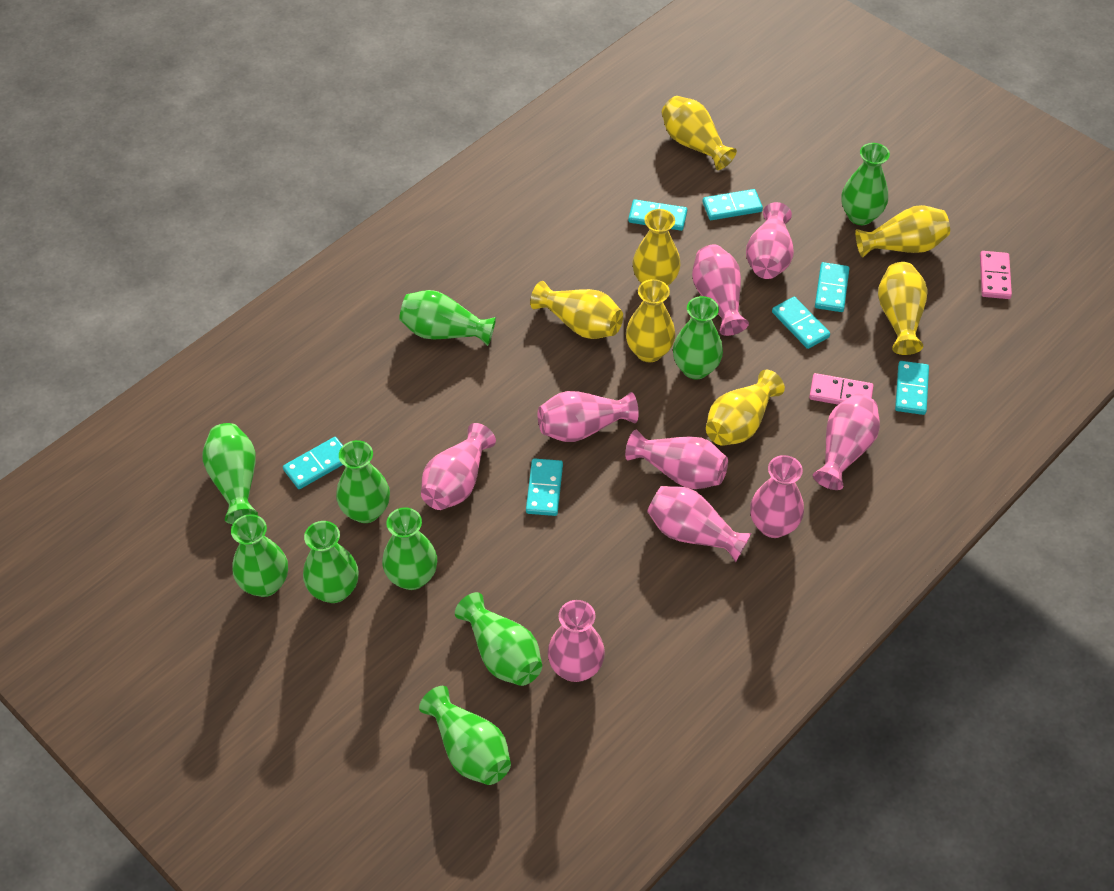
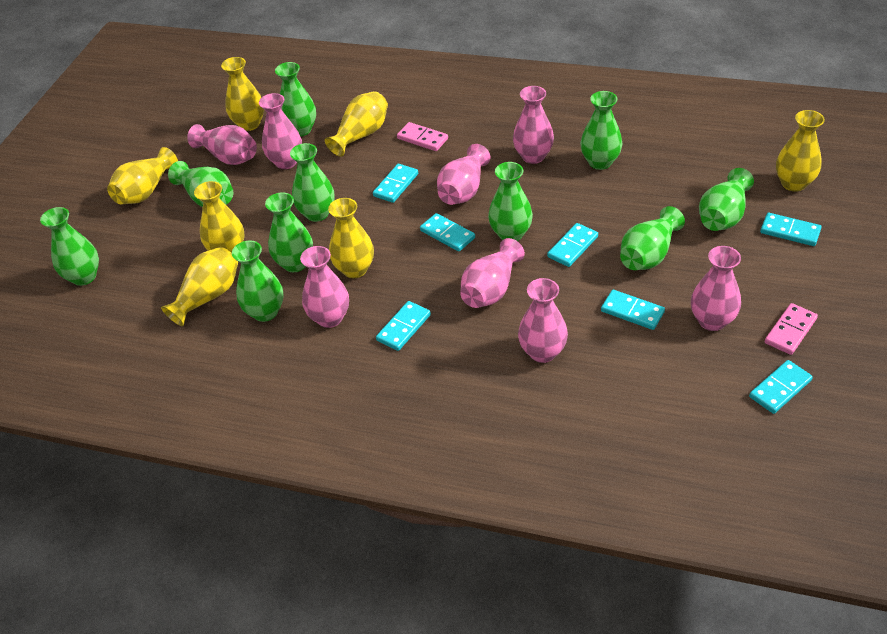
pink vase: [421,423,496,510] [538,391,639,442] [548,600,605,682] [625,430,728,489] [647,486,752,563] [692,245,749,336] [746,202,794,279] [750,455,804,538] [813,394,880,490] = 9 -> [187,124,257,165] [259,93,302,169] [300,246,349,328] [437,144,490,205] [460,238,525,308] [513,86,554,164] [518,278,568,363] [691,246,741,331] = 8

